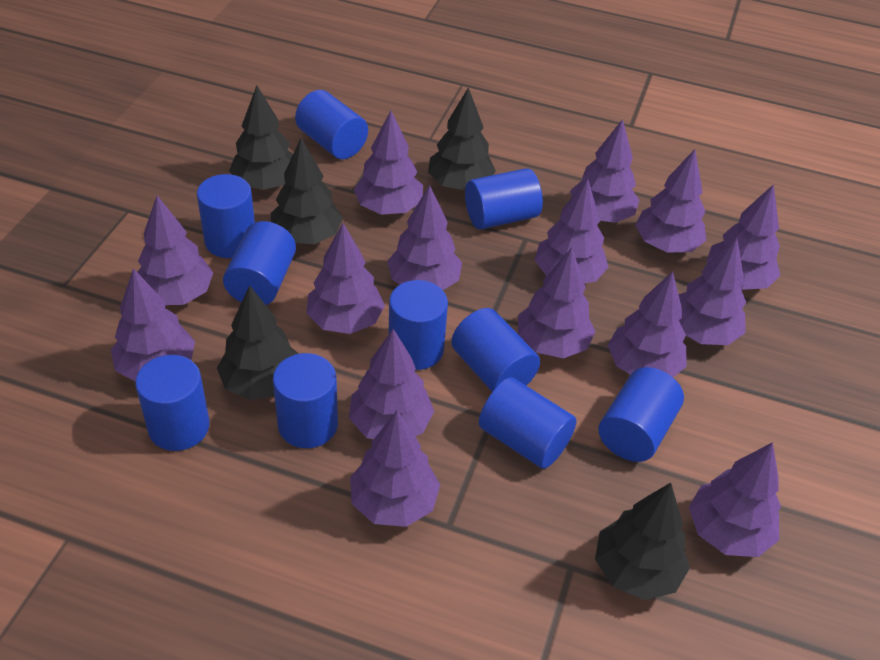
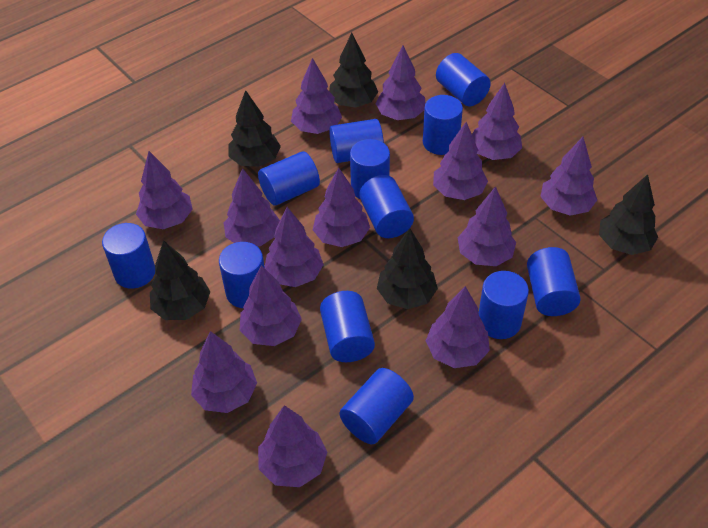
blue cylinder: [135,355,209,451] [197,174,255,258] [223,221,296,305] [273,353,338,448] [295,90,368,159] [388,280,448,370] [451,308,540,392] [465,168,543,229] [479,377,576,469] [598,367,684,462] = 10 -> [102,223,155,289] [219,242,265,308] [258,152,320,206] [320,291,375,362] [329,119,384,163] [339,368,414,444] [350,139,390,199] [359,175,414,238] [423,95,463,155] [436,53,491,106] [479,271,529,339] [527,247,581,316] = 12
purple tree: [111,268,195,382] [137,196,213,305] [306,223,385,334] [349,329,434,439] [350,410,440,527] [354,111,423,215] [387,185,462,290] [518,248,595,358] [534,179,608,284] [570,119,639,223] [608,271,687,377] [635,149,706,253] [678,238,746,345] [689,442,781,557] [706,184,780,290] = 15 -> [136,151,193,229] [191,331,257,413] [224,168,280,246] [240,265,302,346] [258,405,327,487] [265,207,324,287] [291,58,342,134] [313,168,370,247] [375,45,425,120] [426,286,490,368] [433,122,488,200] [457,186,516,266] [472,83,522,160] [540,137,597,216] = 14

